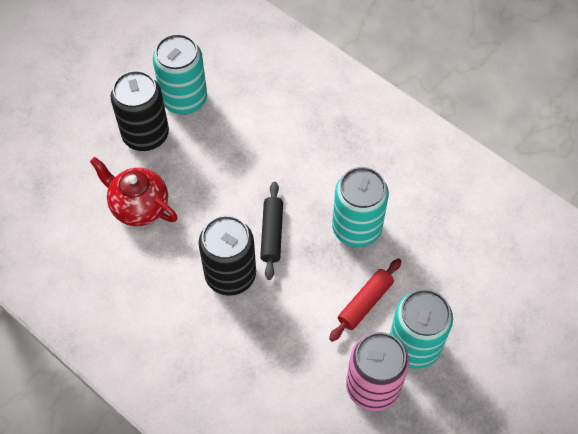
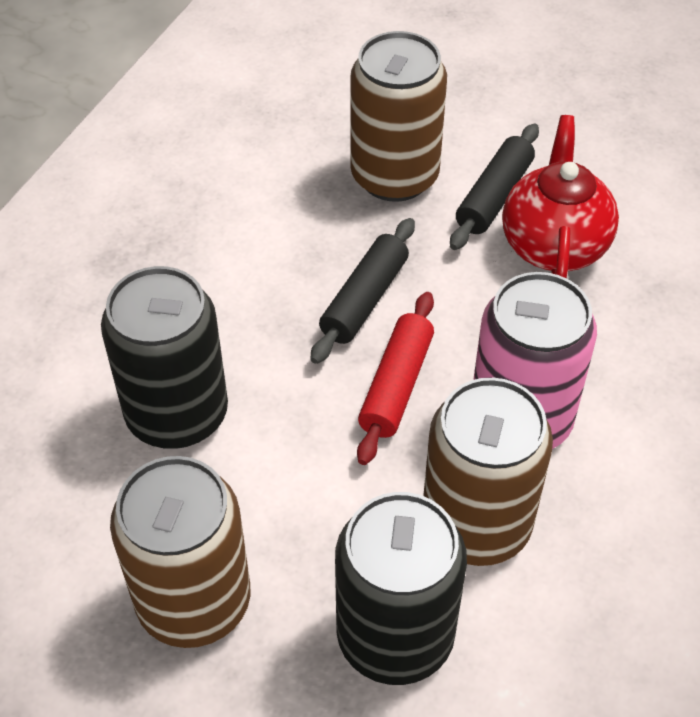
black rolling pin: [260,182,283,280] = 1 -> [310,218,415,364] [450,123,539,250] = 2
brown can: none = 0 -> [110,456,250,648] [350,31,447,202] [423,377,553,566] = 3
turquoise can: [153,34,207,115] [332,167,389,247] [390,289,453,369] = 3 -> none = 0

